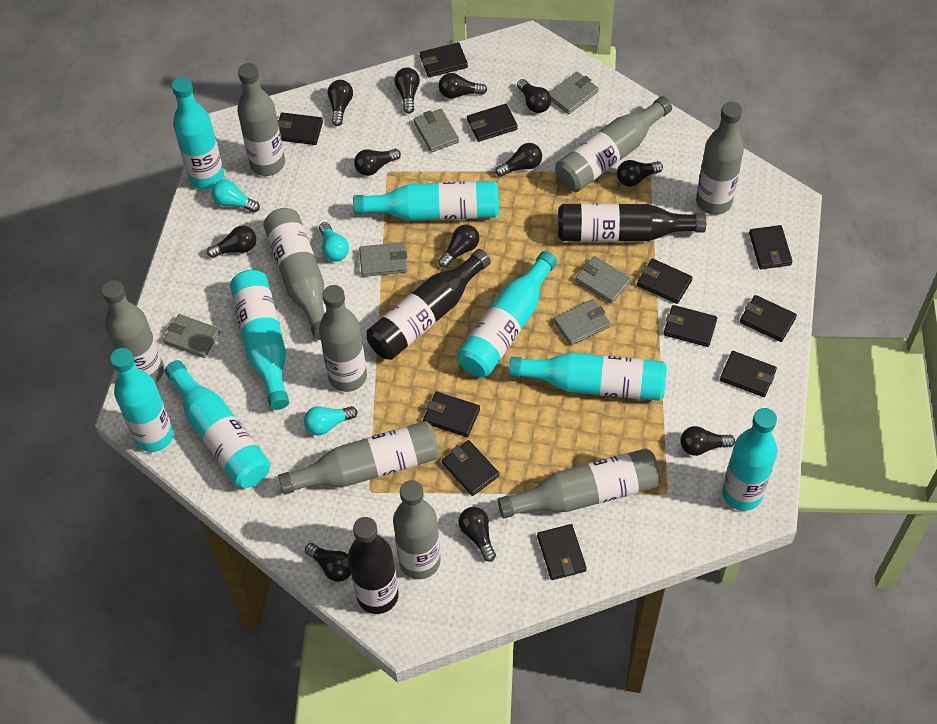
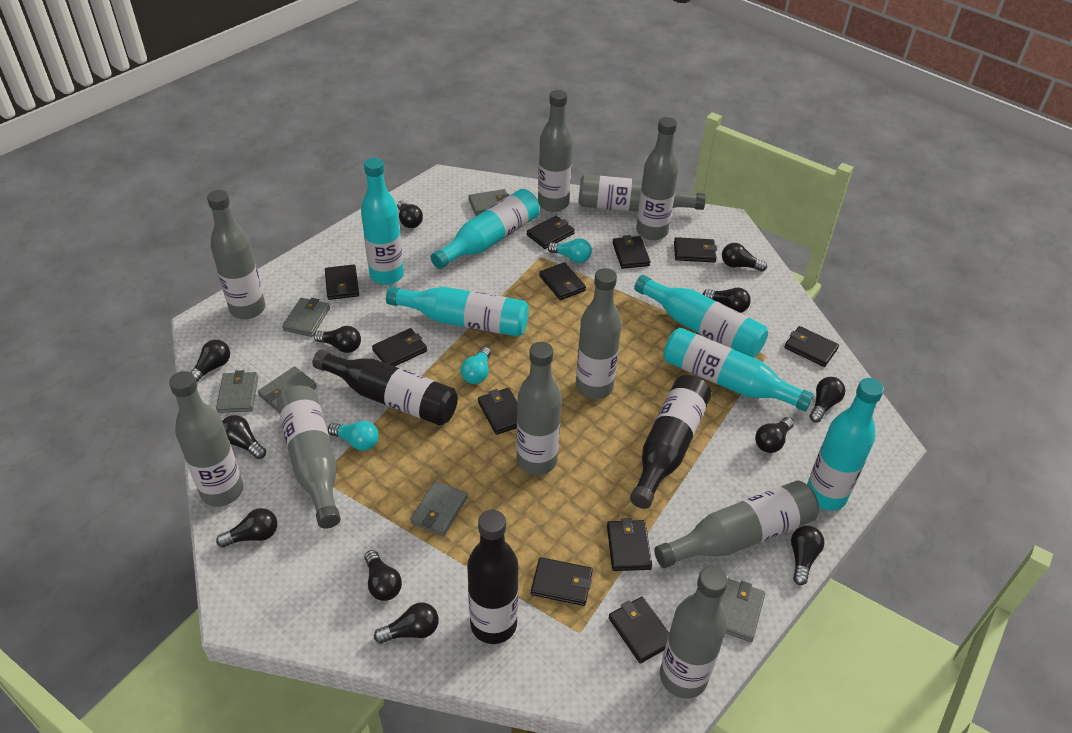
grey bottle: [101,280,164,383] [237,63,285,176] [263,208,325,340] [278,421,439,495] [319,285,367,392] [393,480,441,579] [498,448,661,519] [555,96,672,192] [696,102,744,215] = 9 -> [169,371,243,507] [207,190,265,319] [277,385,341,529] [516,342,562,475] [538,90,573,212] [576,268,621,399] [578,175,706,212] [636,117,678,240] [654,480,819,568] [660,566,728,699] = 10
turquoise bottle: [110,348,174,452] [165,360,270,488] [172,77,224,190] [230,270,289,410] [353,181,499,221] [457,251,557,377] [509,353,667,401] [722,408,778,511] = 8 -> [361,158,404,285] [386,286,529,337] [431,189,539,269] [634,275,768,358] [663,328,814,412] [807,378,884,511] = 6

